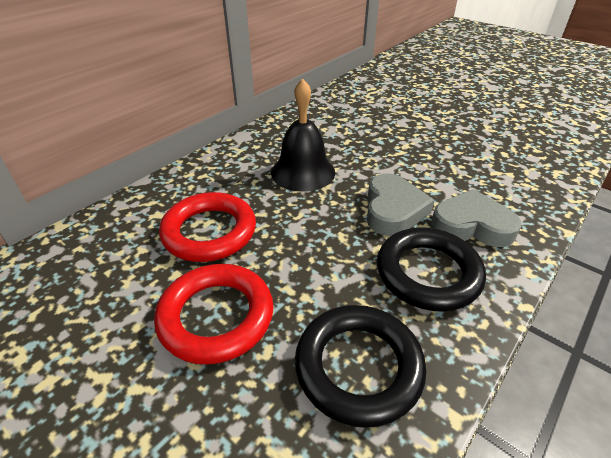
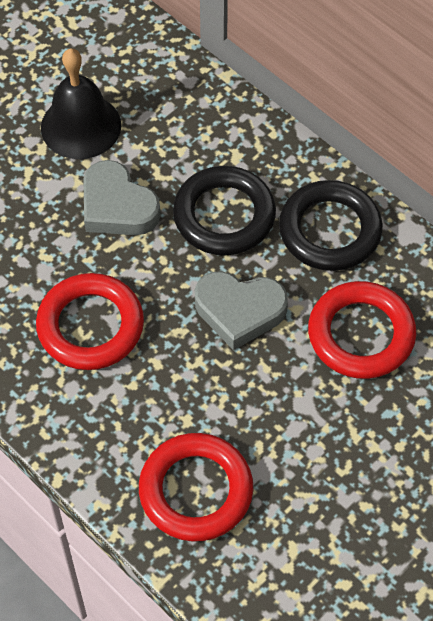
red ring: [154,264,274,365] [159,192,256,262] = 2 -> [36,273,144,370] [139,433,253,542] [308,281,416,379] = 3

